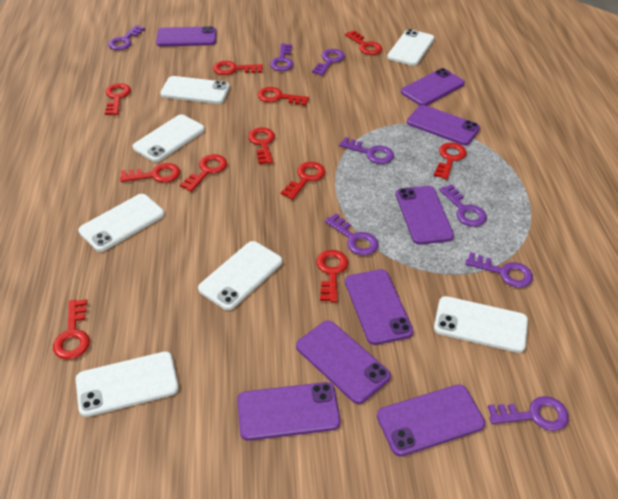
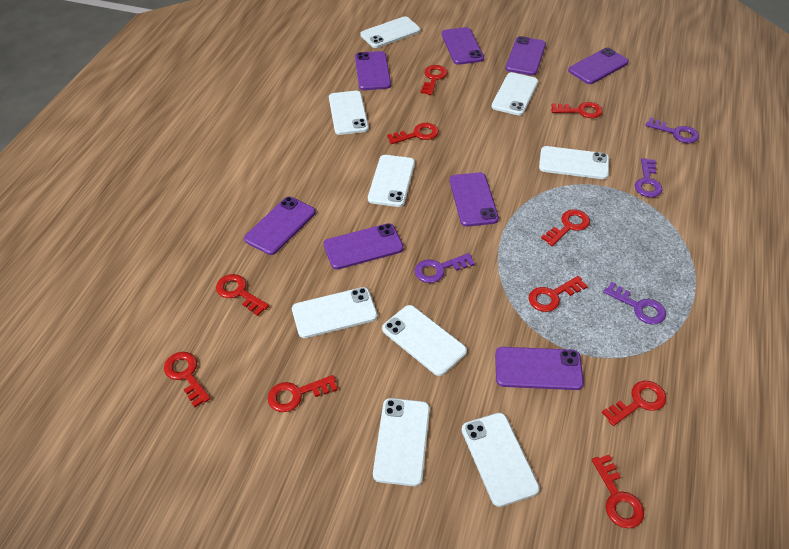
purple key: [108,25,145,50] [270,43,293,71] [312,49,345,76] [325,213,379,256] [339,137,394,164] [439,184,487,227] [465,252,533,288] [488,396,569,431] = 8 -> [415,253,475,283] [603,282,666,324] [635,158,662,197] [645,117,699,143] = 4
red key: [53,299,90,359] [105,83,131,115] [120,163,180,183] [180,154,227,192] [213,61,263,75] [248,127,275,164] [257,87,309,106] [281,162,325,200] [316,250,348,302] [345,30,382,55] [434,142,467,180] = 11 -> [164,352,210,407] [216,274,269,316] [268,375,338,412] [387,123,439,144] [421,65,448,95] [529,276,587,312] [541,209,590,246] [551,102,603,118] [592,455,644,528] [602,381,666,426] = 10
white phone: [76,352,179,417] [78,194,164,252] [133,114,205,162] [160,76,230,104] [198,241,282,310] [387,29,434,66] [434,296,528,353] = 7 -> [292,287,378,338] [329,91,369,135] [360,16,421,48] [368,155,415,207] [373,398,430,486] [382,305,467,376] [462,413,540,507] [491,72,539,116] [539,146,609,179] = 9

